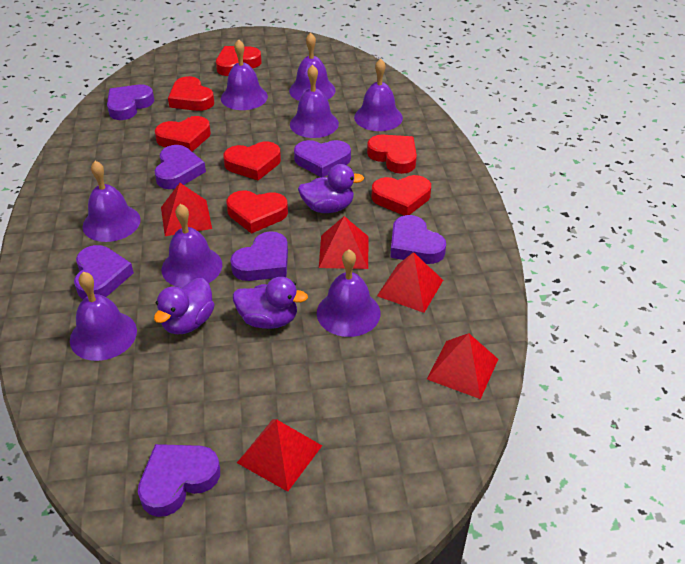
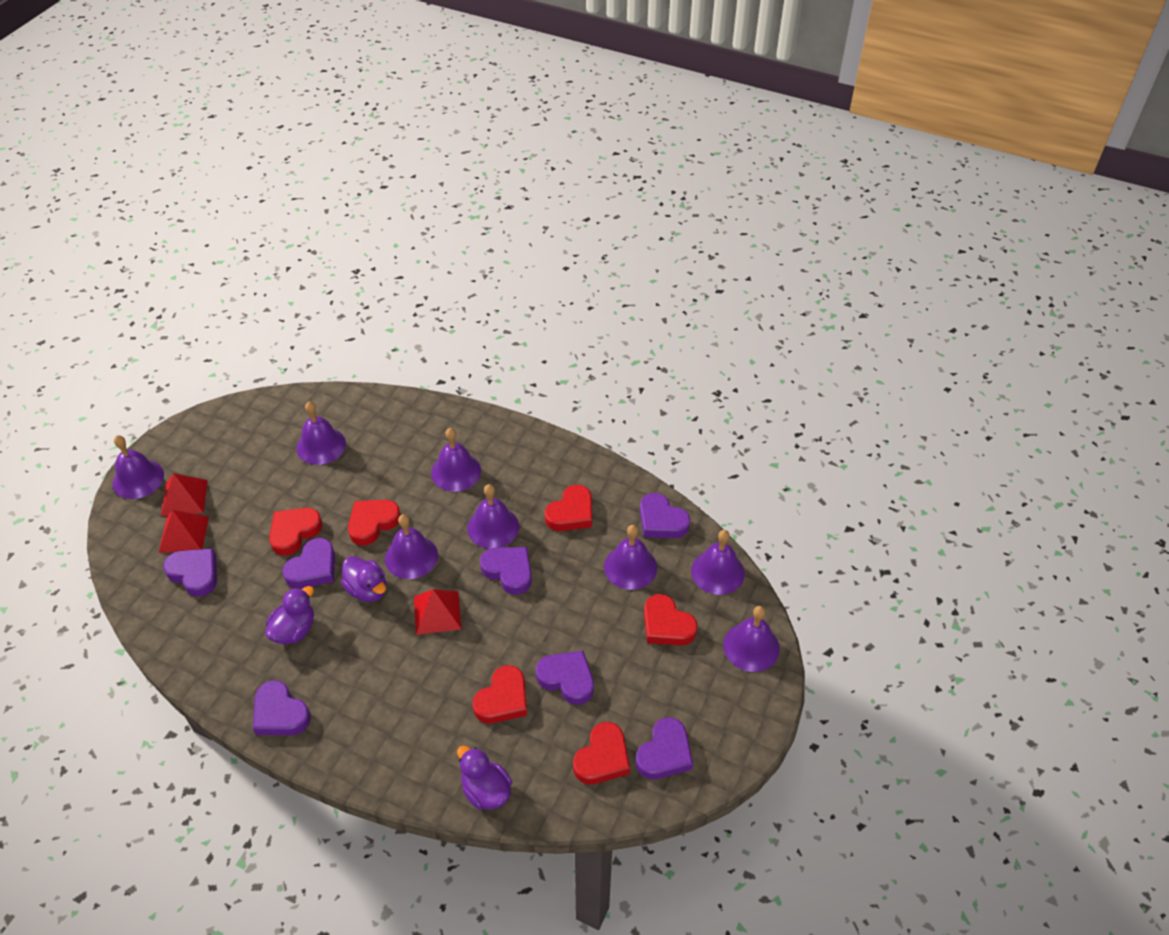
red heart: [155,116,211,152] [168,76,214,111] [216,46,262,76] [223,142,281,180] [227,190,288,234] [367,135,417,174] [372,175,431,216] = 7 -> [269,508,322,556] [348,500,400,546] [473,665,527,724] [545,485,592,531] [573,722,630,784] [644,594,698,646] = 6
red pyramid: [161,183,212,236] [237,419,322,492] [319,216,369,269] [377,252,443,313] [427,333,498,399] = 5 -> [159,510,209,553] [161,473,208,516] [414,589,461,635] = 3

